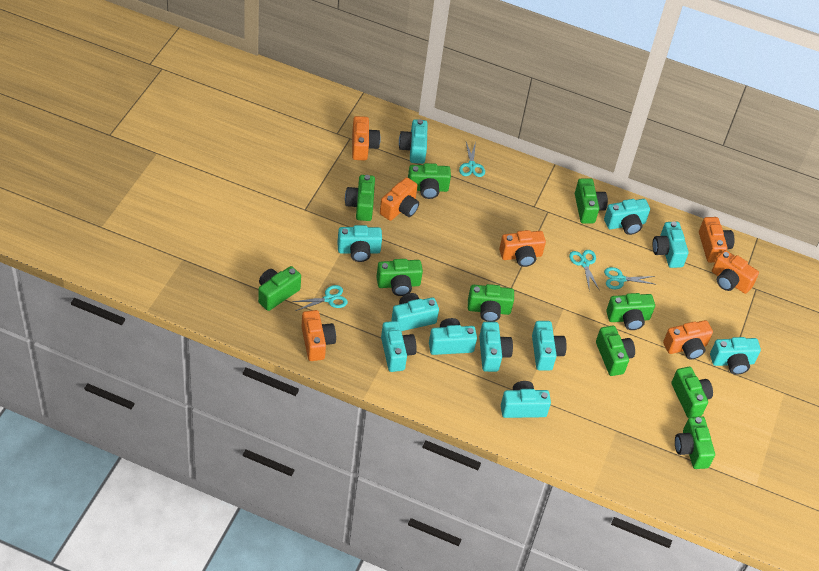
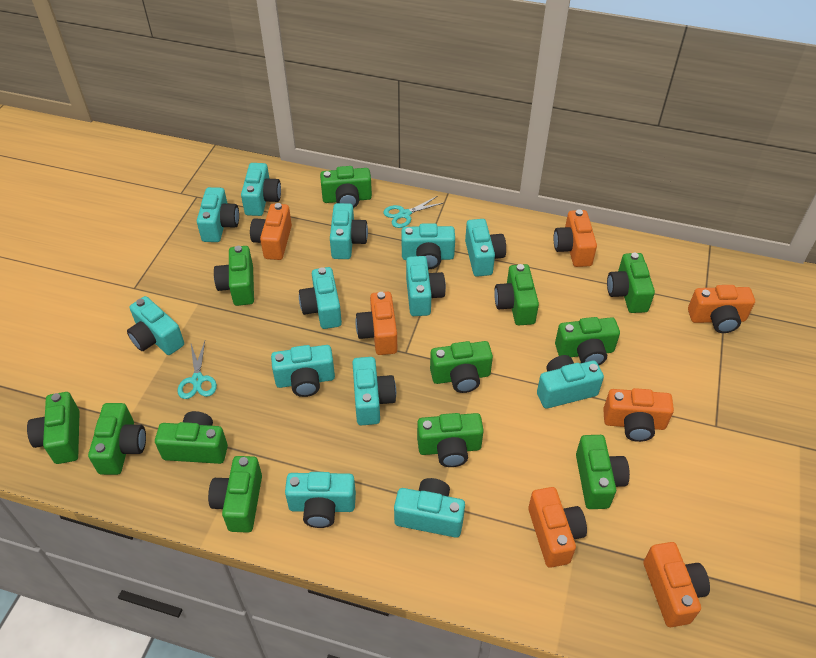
green camera: [258,266,301,311] [345,175,375,221] [376,259,423,296] [408,163,451,199] [468,284,514,322] [575,178,608,223] [596,325,635,376] [606,293,655,330] [671,367,713,418] [675,416,715,469] = 10 -> [27,392,80,464] [88,403,146,475] [155,411,228,464] [208,456,262,533] [214,246,254,306] [320,166,372,208] [417,413,484,467] [430,341,493,393] [494,264,539,325] [555,317,620,365] [576,435,630,509] [607,253,655,313] = 12
turquoise camera: [337,225,382,262] [381,321,417,372] [391,293,439,331] [399,119,428,164] [429,318,477,355] [479,322,513,372] [501,381,551,418] [532,321,567,370] [604,199,650,235] [652,222,689,268] [710,337,761,375] = 11 -> [127,296,184,355] [197,187,239,242] [241,163,281,216] [271,345,335,397] [285,472,356,528] [299,267,342,329] [330,203,368,259] [352,357,396,425] [394,478,465,538] [401,223,455,269] [406,256,446,316] [465,219,506,277] [537,355,604,409] = 13
turquoise scissors: [292,285,348,311] [459,142,485,177] [569,250,600,291] [604,267,657,289] = 4 -> [178,341,217,399] [383,196,443,228] = 2

